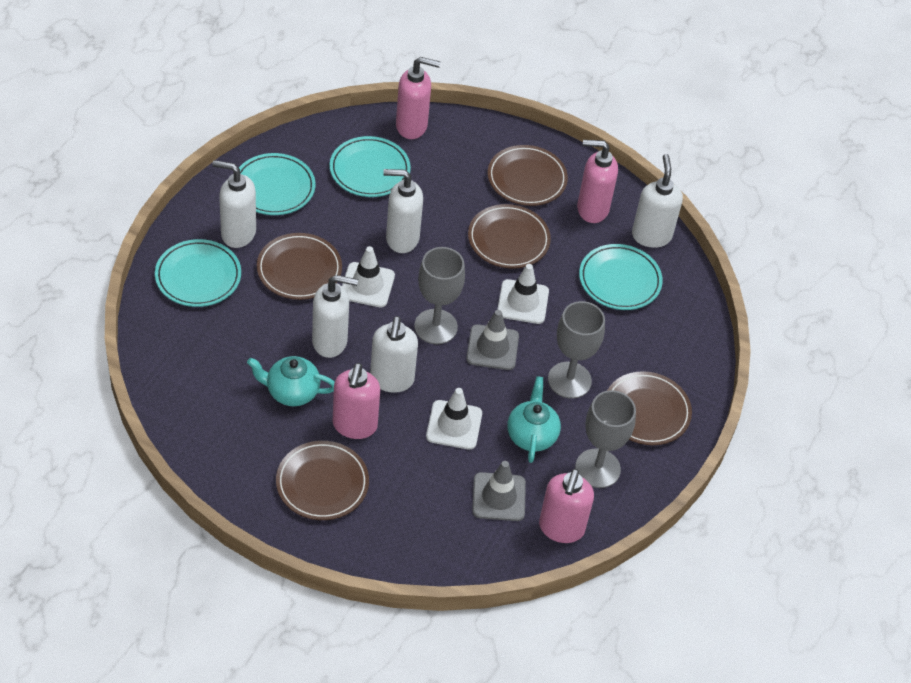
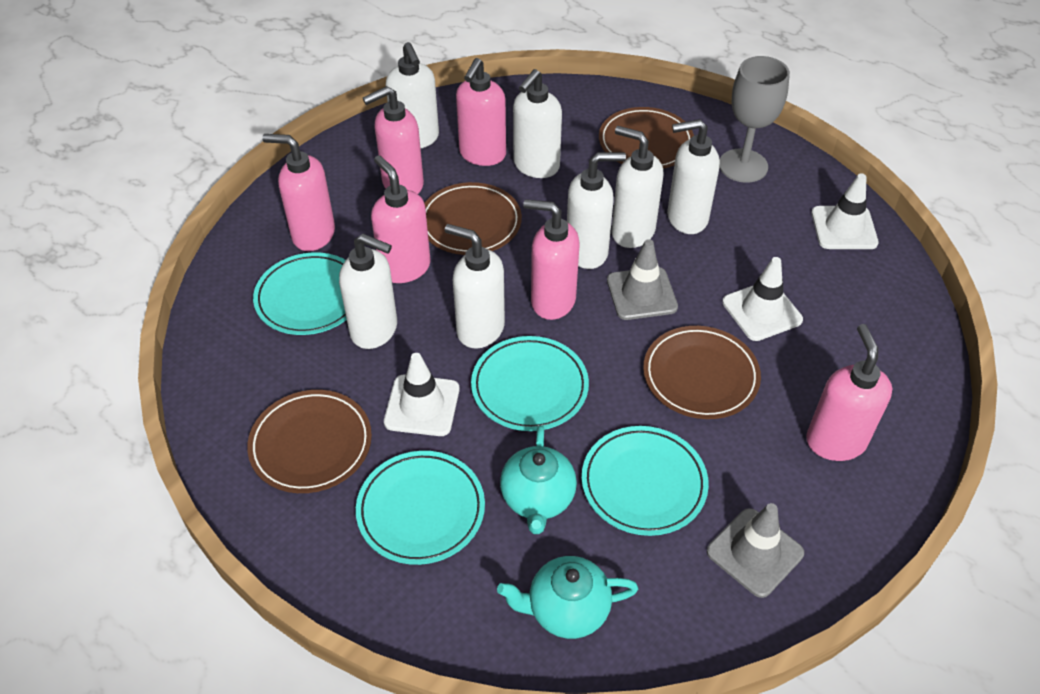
brown plate: [257,233,342,300] [276,441,369,520] [468,204,551,268] [488,145,568,206] [607,371,692,445] = 5 -> [247,390,372,493] [424,182,522,255] [599,107,694,169] [643,326,761,419] = 4
grey goblet: [414,247,465,344] [548,301,605,399] [575,390,636,488] = 3 -> [719,56,790,183] = 1
pink soap dispenser: [333,363,380,439] [396,57,441,139] [539,469,594,543] [577,140,618,223] = 4 -> [262,134,335,251] [363,86,424,194] [371,155,431,283] [456,58,506,166] [523,199,579,320] [806,324,892,461] = 6
white soap dispenser: [212,160,256,248] [312,275,358,358] [370,316,418,393] [383,169,423,253] [632,154,683,248] = 5 -> [339,234,397,349] [386,42,439,148] [445,224,505,349] [513,69,562,178] [567,152,626,269] [611,126,663,248] [667,119,720,234] = 7

